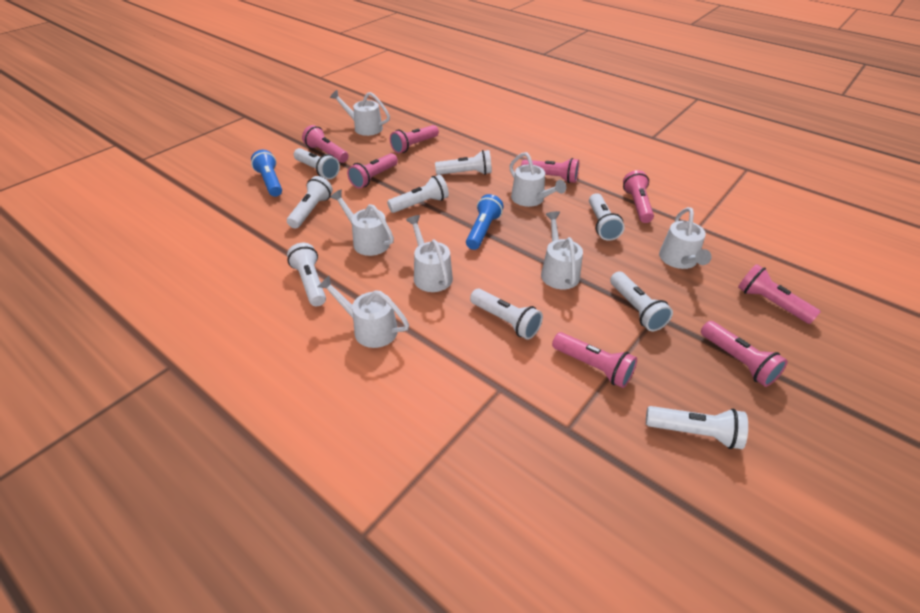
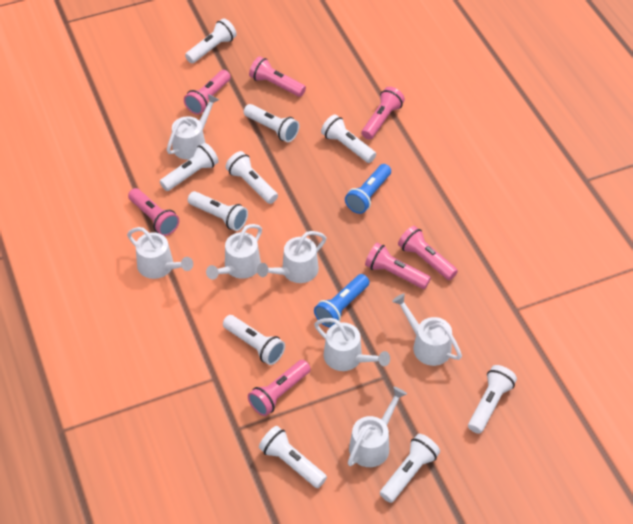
pink flashlight: [302,125,348,163] [347,153,398,188] [390,125,439,153] [521,158,579,183] [552,332,637,388] [623,170,654,223] [701,321,788,387] [738,264,821,324] = 8 -> [128,188,179,236] [184,70,231,115] [248,360,311,416] [249,56,306,97] [362,87,405,140] [365,243,431,289] [398,226,458,280] = 7
white flashlight: [287,176,333,229] [287,243,326,306] [294,148,340,179] [387,175,449,213] [435,150,492,175] [470,289,543,340] [589,193,625,241] [610,272,673,331] [646,406,748,449] = 9 -> [160,143,219,191] [185,18,237,63] [188,191,248,231] [223,315,285,365] [225,151,278,204] [244,104,299,142] [259,426,327,488] [321,115,376,163] [380,434,440,503] [468,365,517,434] = 10

